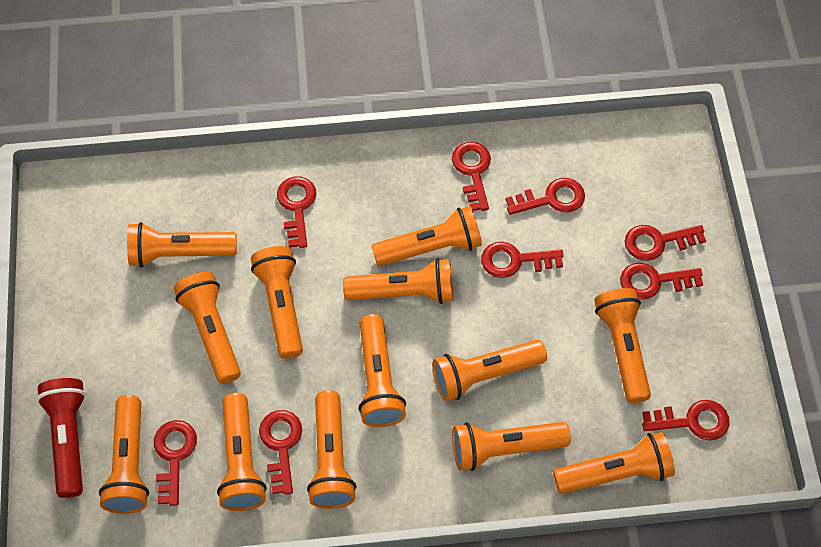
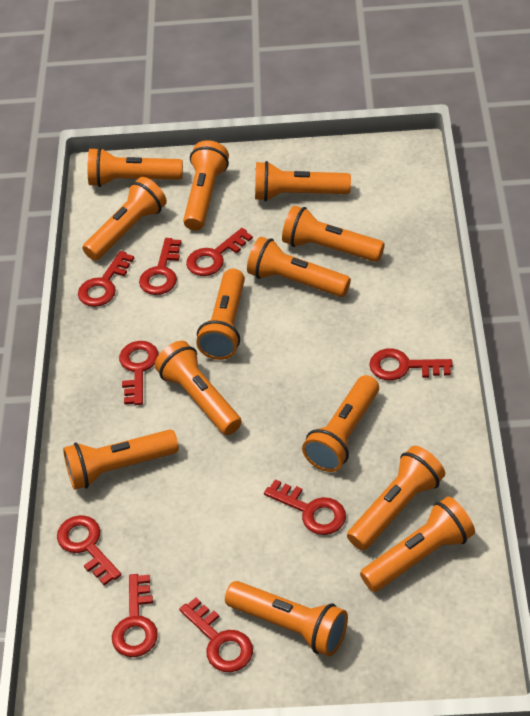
red flashlight: [37,378,86,498] = 1 -> none = 0

